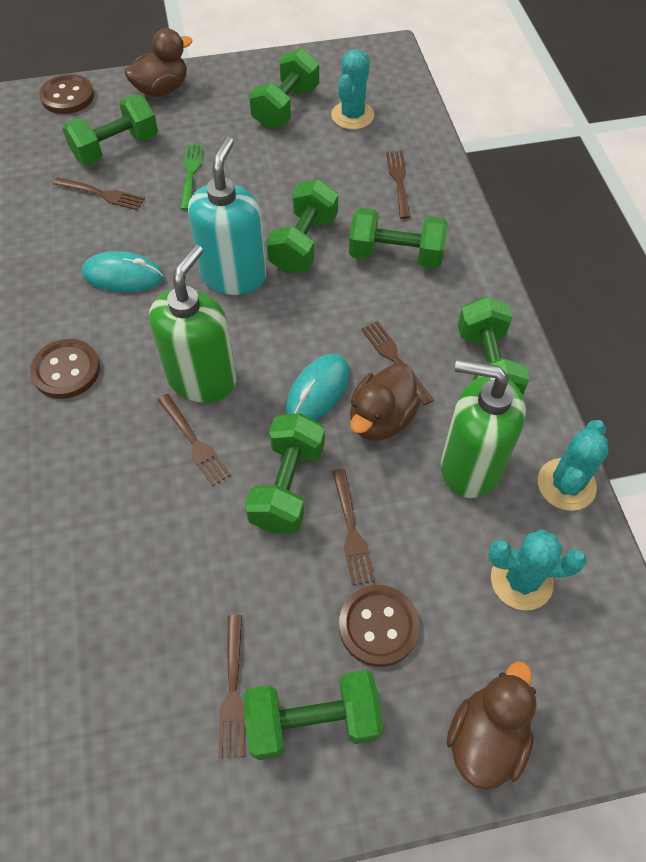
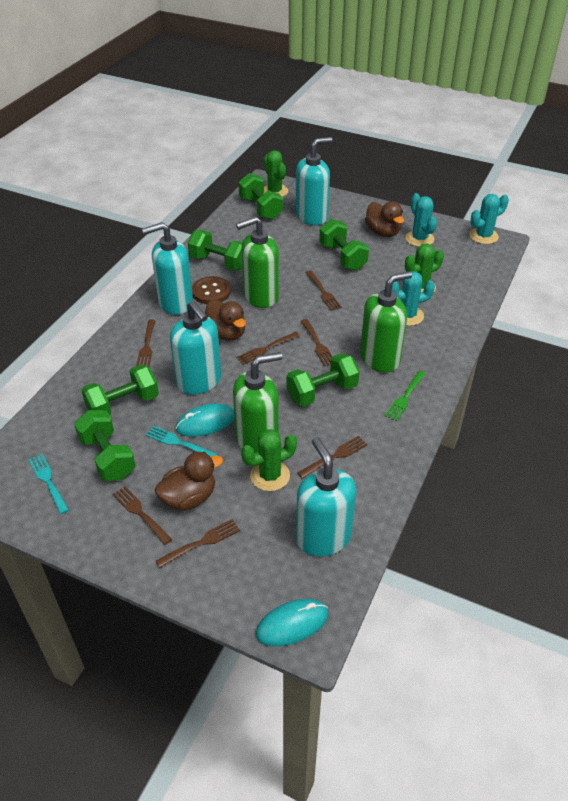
brown button: [30,339,100,399] [39,74,94,114] [339,585,420,667] = 3 -> [192,276,231,304] = 1
brown fork: [53,177,145,210] [158,394,231,487] [218,615,245,758] [332,469,375,586] [361,321,434,405] [386,151,410,219] = 6 -> [113,486,172,545] [136,320,156,367] [156,519,240,568] [236,332,300,365] [297,436,368,479] [301,319,333,366] [305,270,342,311] = 7
green cactus: none = 0 -> [241,429,297,491] [263,150,288,197] [405,244,444,293] = 3
green dumbbell: [62,95,158,165] [243,670,383,760] [245,413,325,534] [249,48,319,129] [266,179,338,273] [349,208,448,269] [458,296,529,395] = 7 -> [74,410,136,481] [81,364,159,415] [188,230,242,271] [238,173,283,220] [287,353,360,406] [319,219,369,271] = 6
green soap dispenser: [149,245,237,403] [441,359,526,498] = 2 -> [233,352,283,453] [236,216,279,308] [360,271,412,373] = 3
turquoise fork: none = 0 -> [29,454,69,514] [146,426,218,457] = 2
turquoise soap dispenser: [188,137,266,295] = 1 -> [142,222,193,315] [170,301,221,395] [295,137,332,225] [296,437,356,557] = 4

